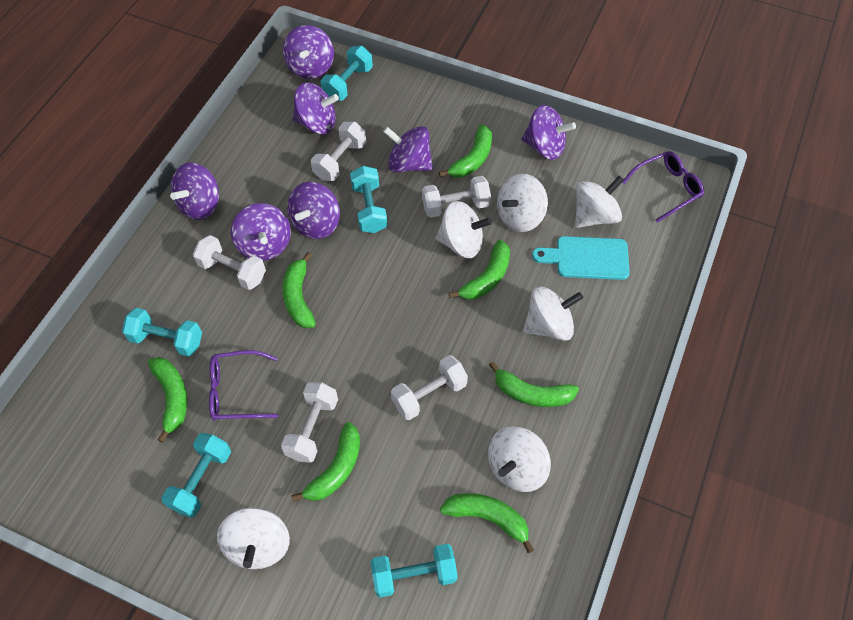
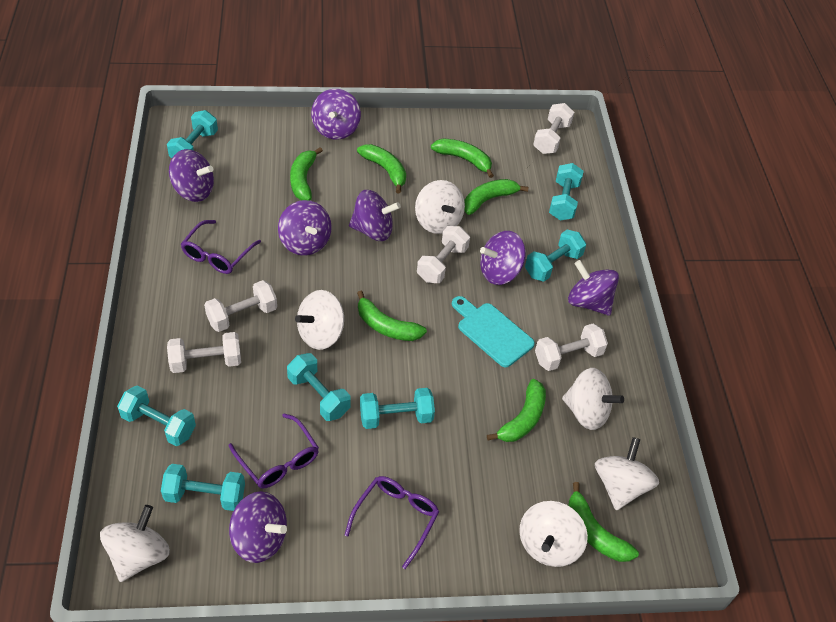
purple glasses: [209,350,278,421] [622,151,704,223] = 2 -> [181,220,261,274] [229,413,319,489] [345,476,439,569] = 3
turquoise dumbbell: [122,308,202,357] [161,433,231,518] [321,46,373,101] [350,166,387,233] [370,544,458,598] = 5 -> [117,385,196,446] [161,464,245,511] [167,110,218,158] [287,353,351,421] [360,388,435,429] [525,230,586,282] [549,163,583,220] = 7

